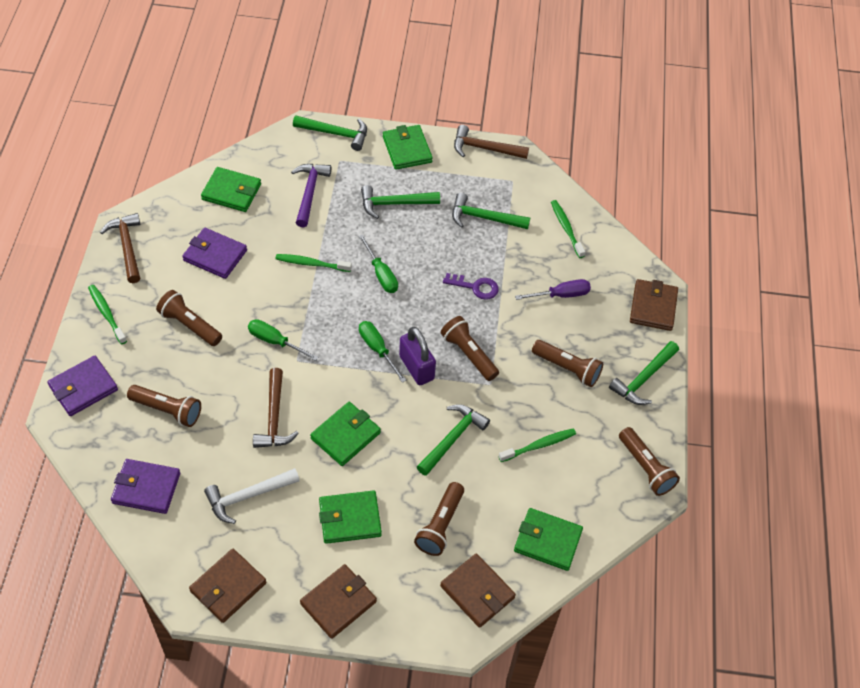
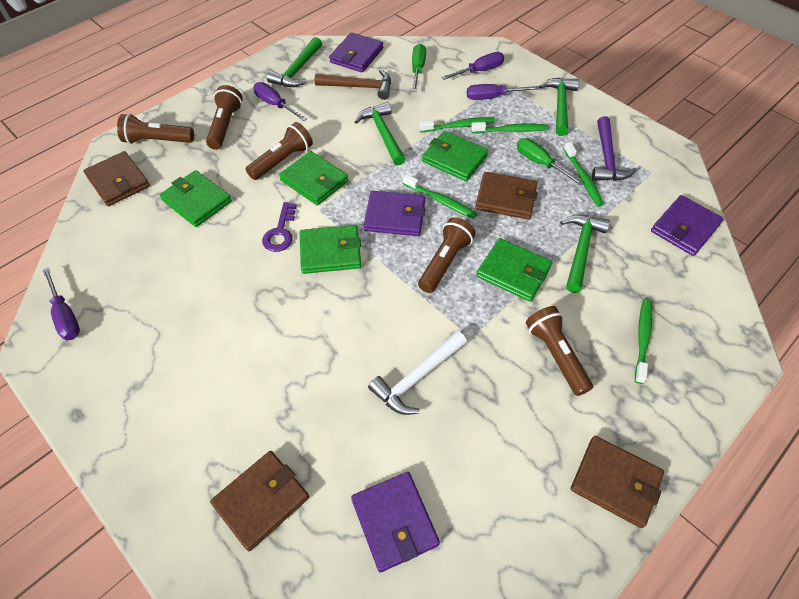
brown flashlight: [127,385,201,427] [156,290,222,346] [414,482,464,556] [441,316,499,381] [532,340,603,387] [619,427,680,496] = 6 -> [117,114,194,144] [206,85,243,150] [246,122,313,180] [418,217,476,293] [526,306,593,396] = 5
brown hammer: [100,213,140,283] [253,368,299,448] [454,125,529,159] = 3 -> [315,69,391,100] = 1
green hammer: [293,115,367,151] [361,185,440,219] [417,404,490,476] [452,193,530,229] [609,341,679,405] = 5 -> [267,37,322,87] [354,102,406,166] [539,78,579,136] [560,215,610,293] = 4
green screwdriver: [248,319,318,361] [359,235,398,293] [359,321,406,383] = 3 -> [412,44,426,92] [517,138,584,186] = 2
green toothbrush: [88,285,127,345] [275,254,352,272] [498,428,576,462] [551,200,585,258] = 4 -> [403,174,477,219] [420,117,495,132] [471,122,548,133] [564,142,604,207] [635,299,652,384] = 5
purple padlock: [399,327,436,385] = 1 -> none = 0
purple screwdriver: [515,279,591,300] = 1 -> [43,268,80,340] [253,82,307,121] [441,52,504,80] [467,84,540,100] = 4
purple wallet: [47,356,118,416] [111,459,180,514] [182,228,247,279] = 3 -> [329,32,383,73] [351,472,440,572] [364,191,425,236] [651,195,723,256] = 4

